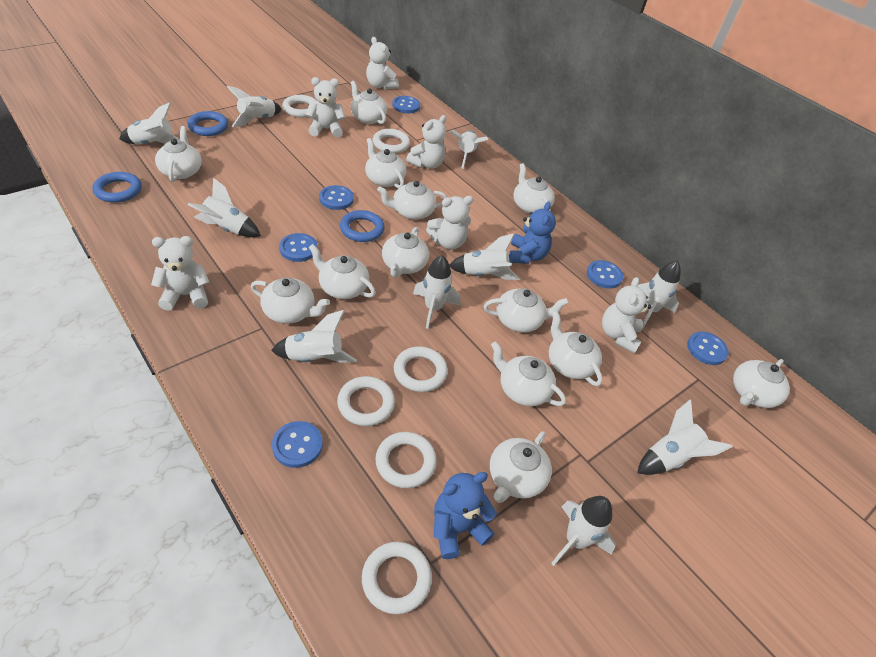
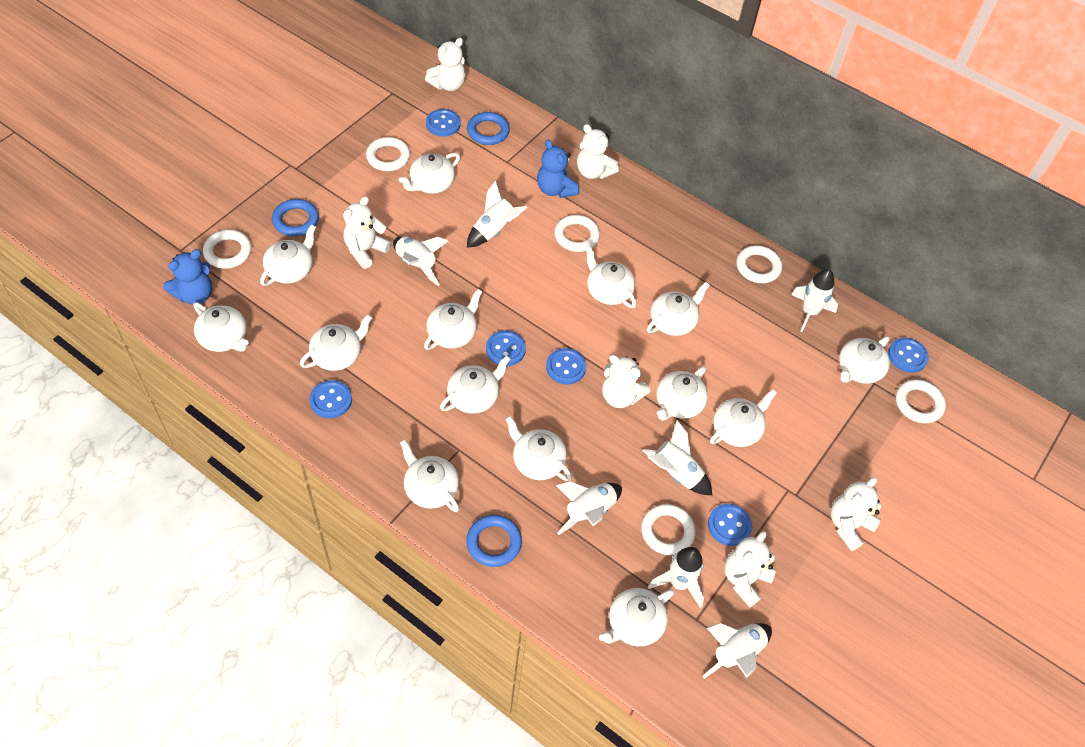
white rocket: [119,102,180,144] [188,178,261,237] [227,86,282,127] [271,310,357,363] [413,255,460,329] [449,130,488,169] [449,233,520,280] [551,496,616,566] [637,261,681,328] [637,400,733,475] = 10 -> [393,236,448,286] [467,181,527,248] [556,481,622,535] [642,420,712,495] [648,547,704,608] [702,623,772,679] [791,269,838,332] = 7
white teapot: [155,126,202,182] [251,278,330,324] [309,244,376,299] [351,81,387,124] [365,138,406,188] [377,181,447,220] [382,227,429,277] [484,288,569,332] [490,431,552,503] [491,341,566,406] [513,163,555,213] [549,311,602,386] [733,359,790,408] = 13 -> [193,302,249,352] [260,224,316,286] [300,314,372,371] [399,153,460,194] [400,439,459,512] [424,289,483,350] [440,356,511,414] [505,416,572,481] [585,245,636,308] [599,588,674,646] [647,282,710,336] [656,366,708,421] [710,389,777,447] [839,336,890,384] = 14

